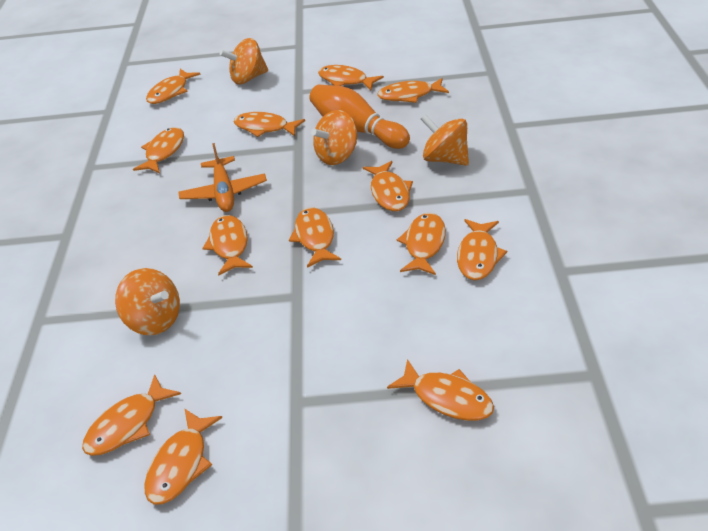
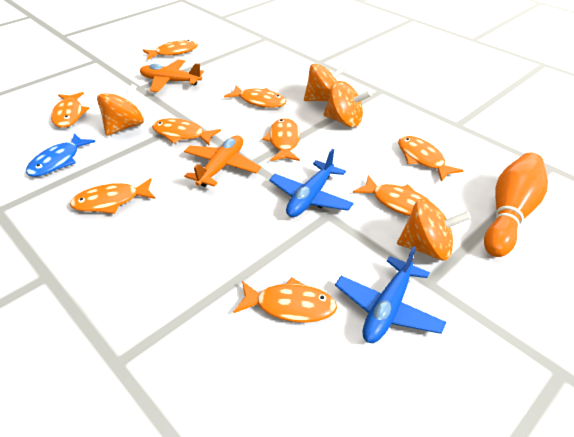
blue fish: none = 0 -> [26,133,95,177] = 1
blue plane: none = 0 -> [269,149,354,217] [335,246,446,343] = 2
orange fish: [82,374,181,456] [133,127,184,173] [145,408,222,505] [146,69,201,104] [202,215,253,276] [234,112,305,137] [289,207,341,268] [318,65,384,90] [363,161,413,211] [377,78,449,103] [387,359,494,421] [397,213,446,275] [457,219,507,280] = 13 -> [51,92,89,128] [70,178,156,214] [143,40,198,60] [152,118,221,145] [224,85,286,108] [234,277,337,323] [262,118,300,161] [353,175,431,216] [398,136,464,181] = 9
orange plane: [178,143,267,212] = 1 -> [140,60,204,92] [184,135,261,187] = 2

